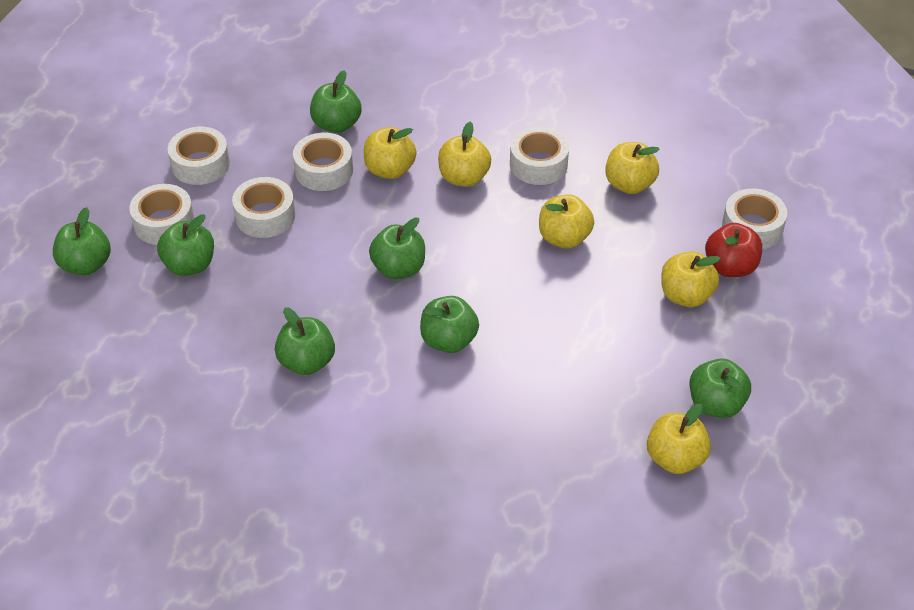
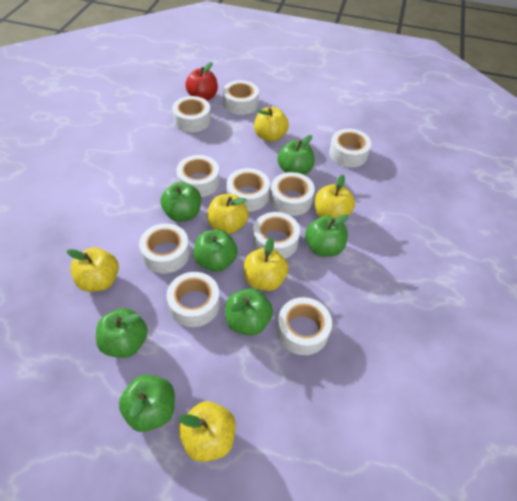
white tape: [129,184,194,245] [168,127,230,185] [232,177,295,238] [293,133,353,191] [510,127,569,185] [722,188,787,250] = 6 -> [139,223,190,273] [167,272,220,327] [172,96,211,132] [176,155,220,197] [223,80,259,115] [227,168,270,212] [253,212,300,259] [270,172,315,216] [277,297,332,355] [329,129,371,167] = 10

